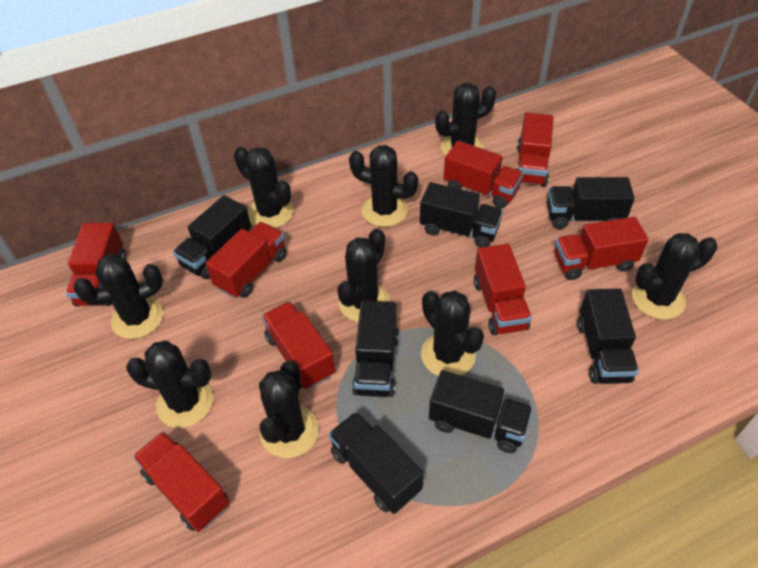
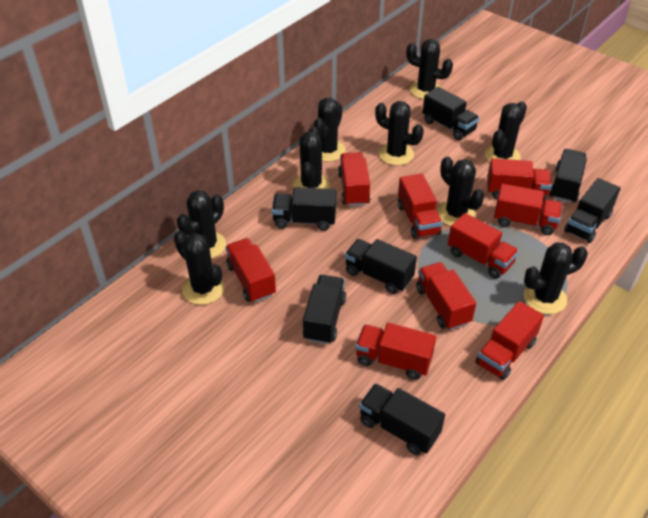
red truck: [66,223,126,306] [133,431,229,532] [205,222,286,298] [262,301,335,389] [444,141,523,208] [474,244,532,335] [517,113,553,187] [554,217,649,280] = 8 -> [225,238,276,303] [338,152,371,206] [355,323,436,380] [398,173,442,239] [416,262,476,330] [448,213,519,279] [475,301,544,380] [487,158,552,202] [494,184,562,235] = 9

